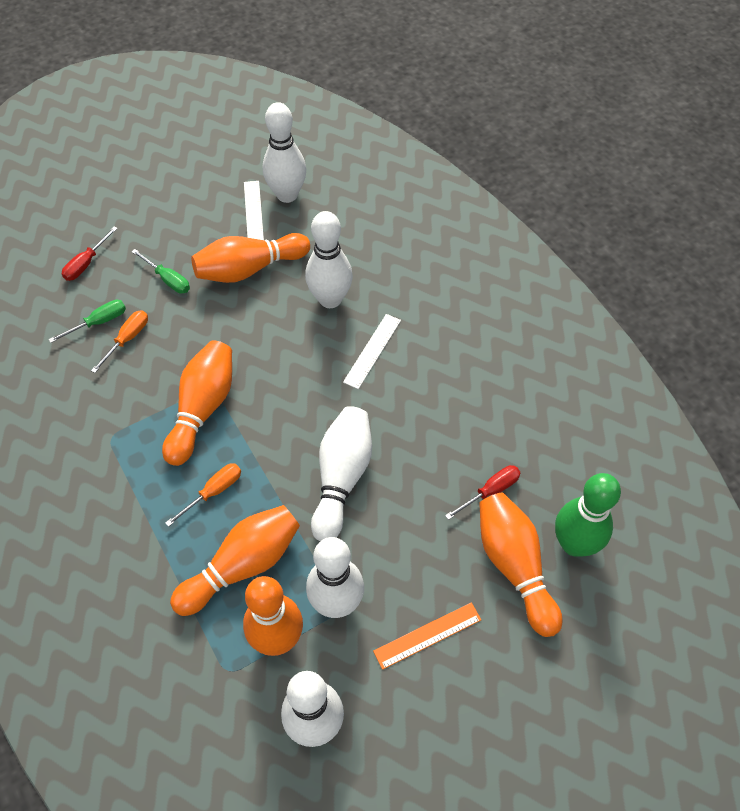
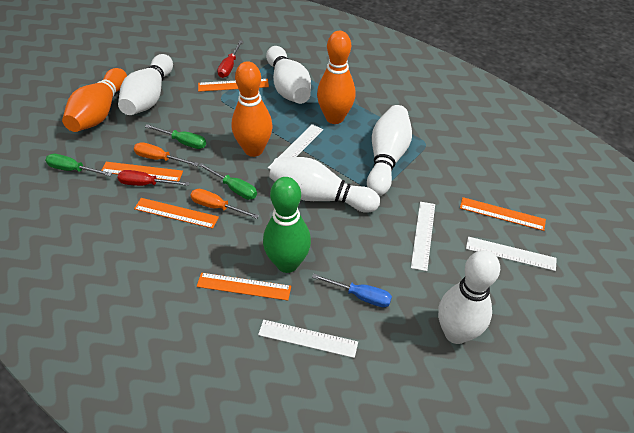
blue screwdriver: none = 0 -> [312,274,392,308] = 1
green screwdriver: [48,300,126,343] [131,249,190,294] = 2 -> [45,154,112,176] [145,124,206,149] [198,163,257,200] = 3
orange bowling pin: [162,340,232,466] [170,505,300,616] [191,233,310,283] [243,576,303,656] [479,492,562,637] = 5 -> [62,68,127,132] [232,61,272,157] [317,31,356,124] = 3
orange ruler: [373,602,481,670] = 1 -> [101,162,183,181] [134,198,219,229] [197,273,291,301] [198,79,269,92] [460,197,546,231] = 5
white ruler: [244,181,264,240] [343,314,401,389] = 2 -> [258,320,358,358] [268,124,323,170] [411,202,435,271] [466,237,557,271] = 4

